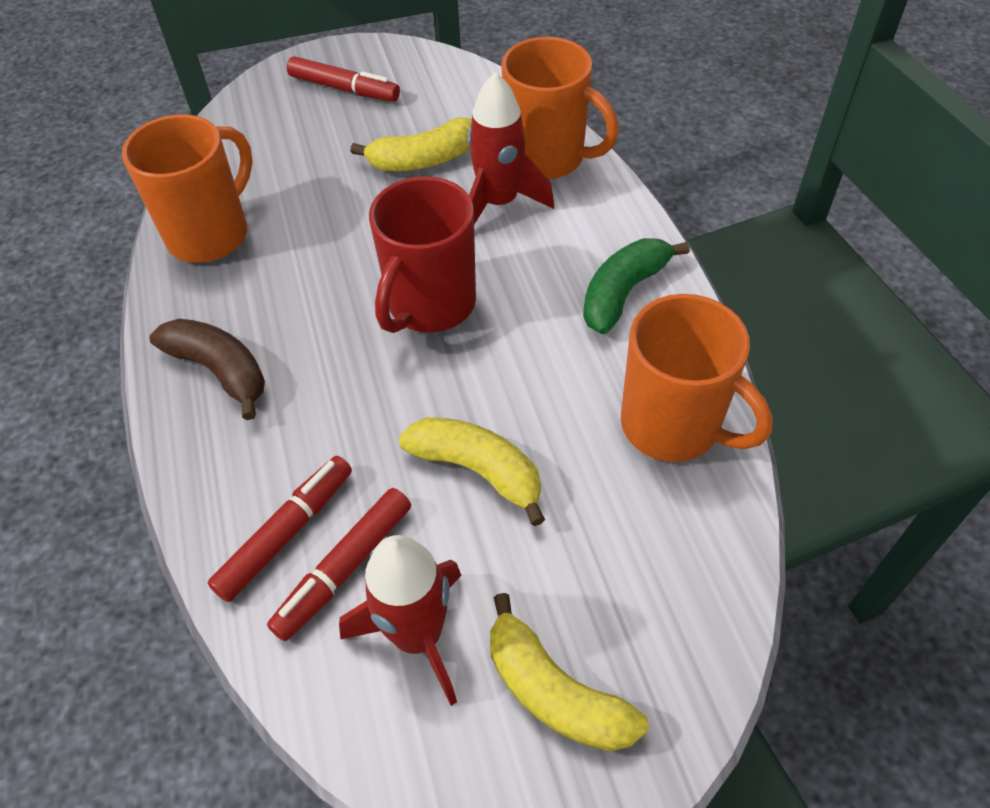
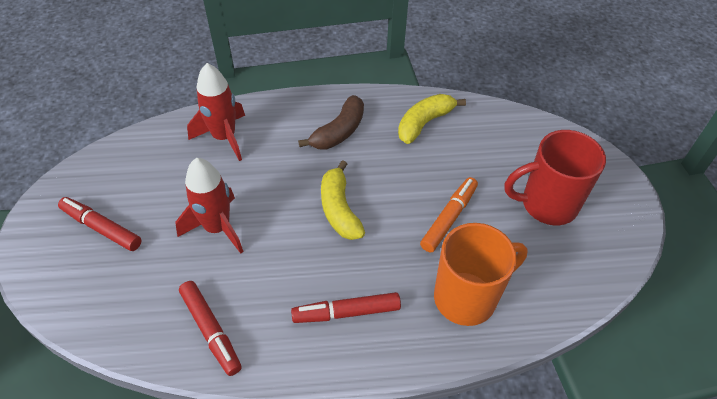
green banana: [583,238,690,334] = 1 -> none = 0
orange marker: none = 0 -> [420,177,478,252] = 1
orange mug: [122,114,253,263] [501,37,619,180] [621,294,773,462] = 3 -> [434,223,528,326] = 1
yellow banana: [350,117,472,171] [399,417,545,526] [490,593,649,752] = 3 -> [321,160,365,240] [398,94,466,144] = 2

